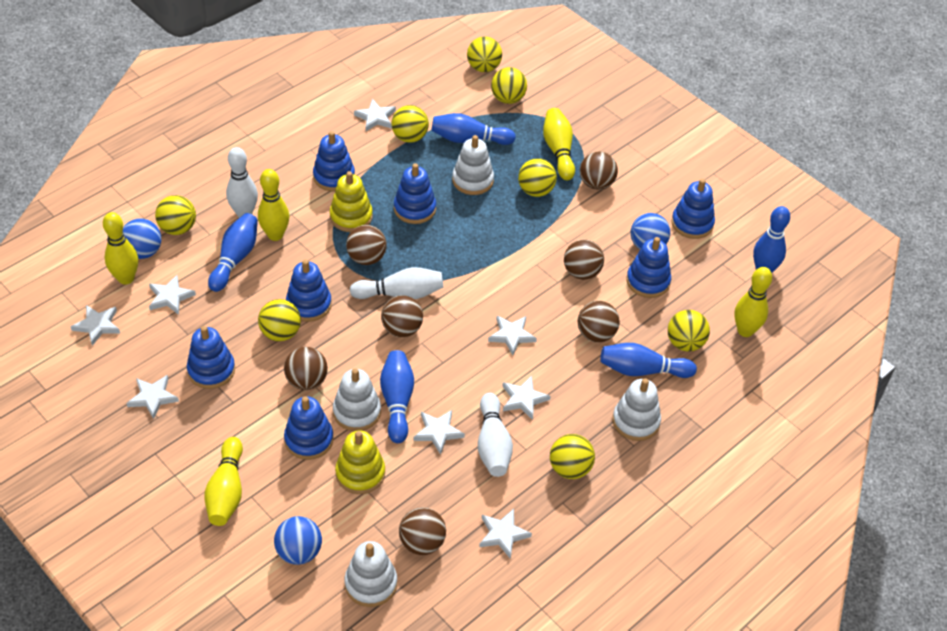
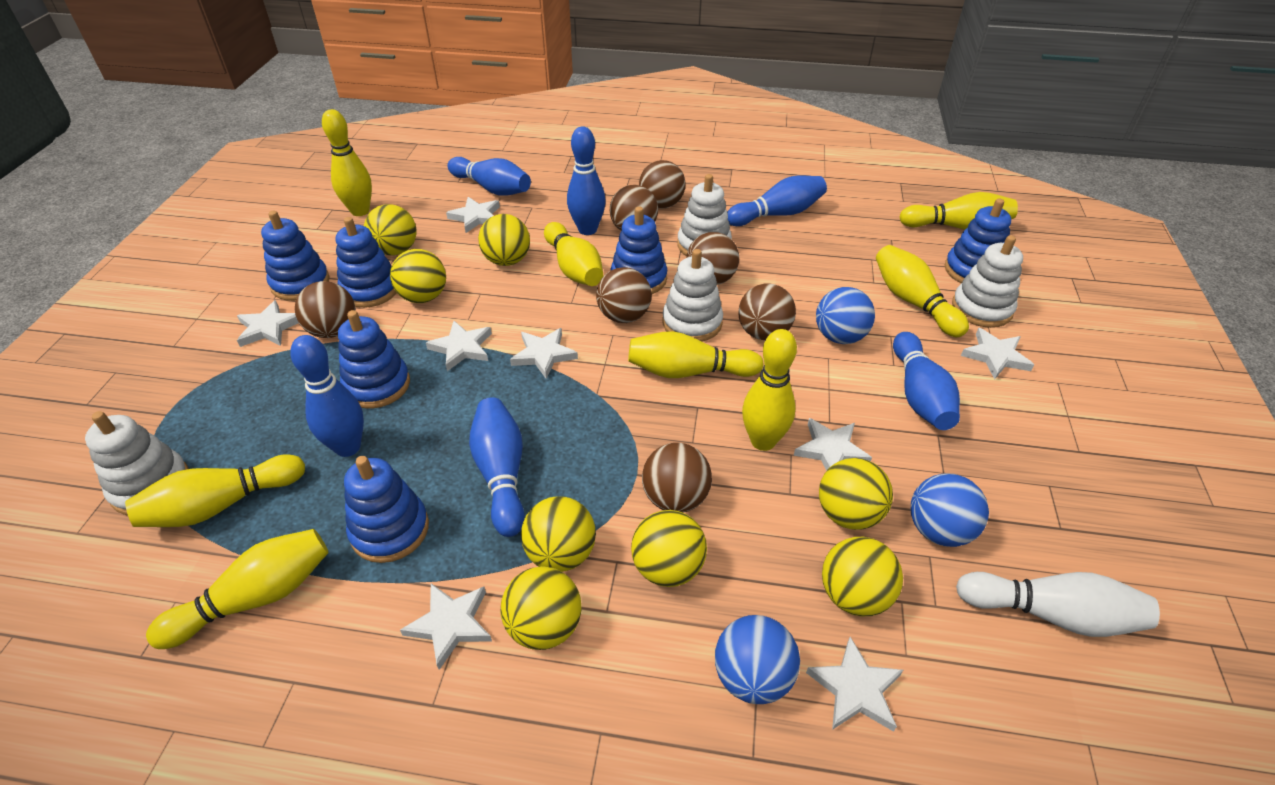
blue bowling pin: [208,213,258,292] [380,350,414,443] [431,113,516,145] [600,343,697,378] [753,206,790,273] = 5 -> [290,335,364,457] [448,157,531,196] [469,397,525,537] [567,127,606,235] [727,176,827,226] [893,332,960,430] = 6
blue stacking toy: [187,326,235,389] [284,396,334,460] [286,260,332,322] [313,131,355,192] [394,163,436,224] [627,237,671,298] [671,179,715,239] = 7 -> [261,211,330,301] [336,217,397,308] [338,310,410,408] [344,456,429,563] [610,207,667,294] [945,199,1011,283] = 6
white bowling pin: [226,147,258,218] [350,267,443,299] [478,393,513,477] = 3 -> [956,572,1160,637] = 1
yellow bowling pin: [103,212,138,285] [204,437,243,526] [258,169,290,241] [543,108,575,180] [734,267,772,337] = 5 -> [125,455,305,527] [146,529,329,649] [322,109,372,216] [544,222,603,286] [628,331,763,378] [742,329,797,451] [876,245,969,337] [900,192,1018,230] = 8
yellow stacking toy: [330,171,373,232] [335,430,385,494] = 2 -> none = 0

